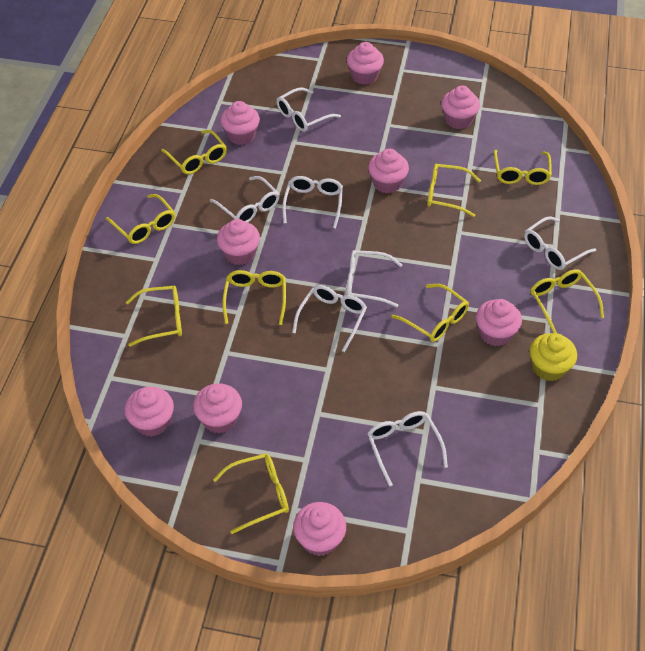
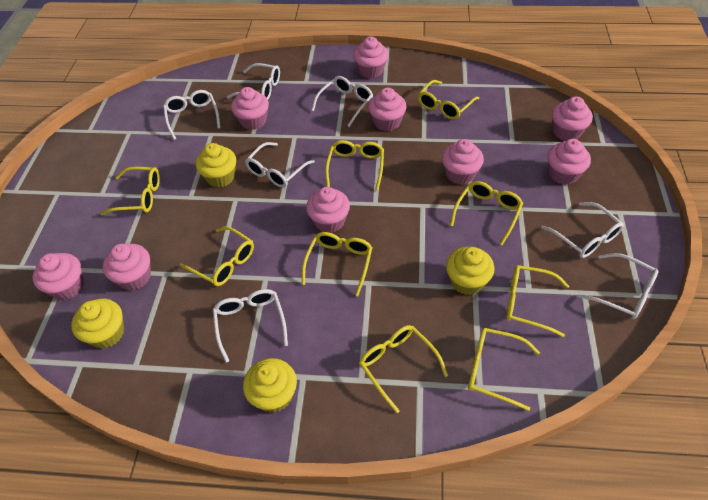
yellow cupcake: [530,333,577,381] = 1 -> [71,298,124,348] [196,143,236,188] [243,358,297,413] [446,247,494,295] = 4

